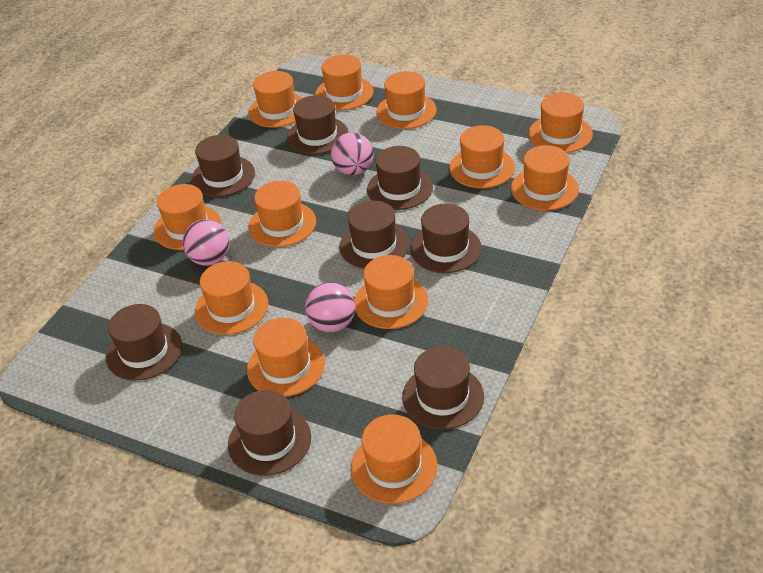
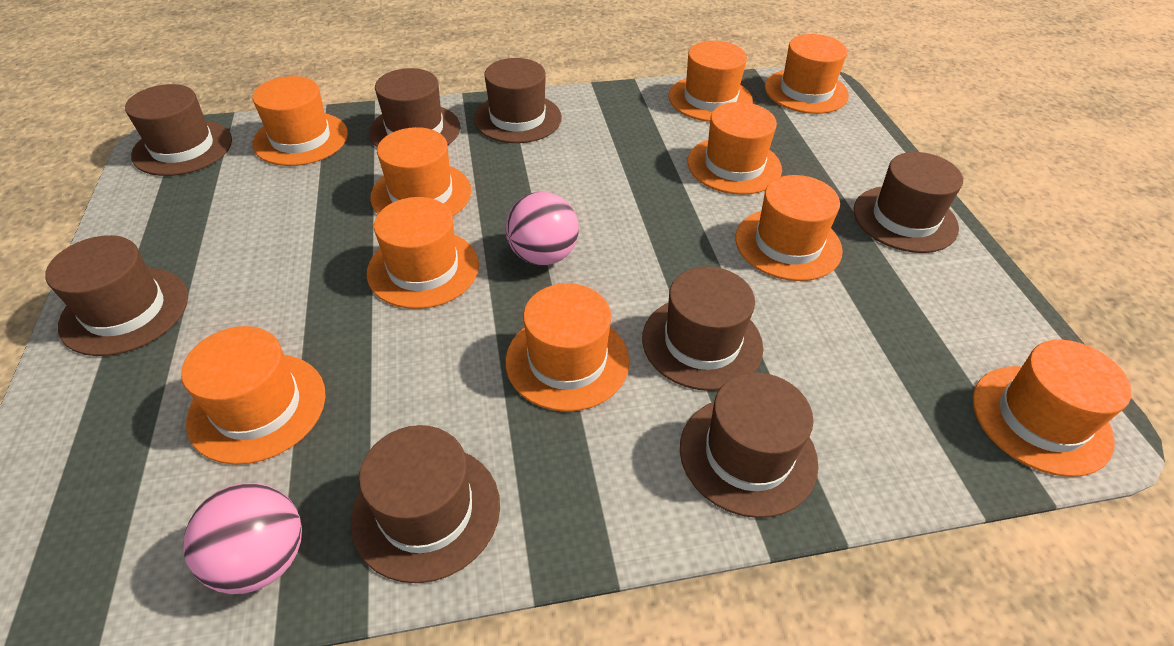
orange hat: [154,184,221,250] [195,261,268,335] [247,318,325,397] [248,71,302,128] [249,181,316,247] [315,54,374,110] [351,415,437,504] [354,255,428,329] [376,71,437,129] [449,125,515,188] [511,145,579,210] [529,93,593,153] = 12 -> [181,326,326,465] [252,76,348,166] [367,197,479,309] [370,127,471,216] [505,283,629,412] [668,41,753,122] [687,102,782,195] [735,175,843,281] [765,34,849,114] [973,340,1132,477] = 10
pink ball: [183,219,229,266] [305,282,355,332] [331,132,373,176] = 3 -> [183,483,302,594] [505,192,579,266] = 2

